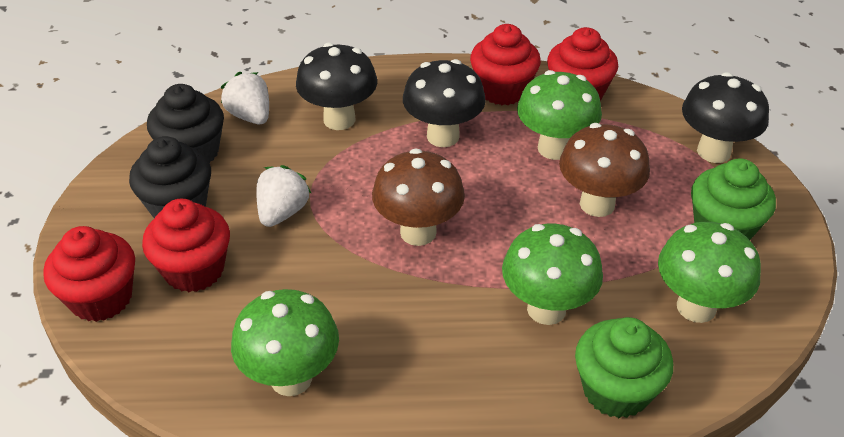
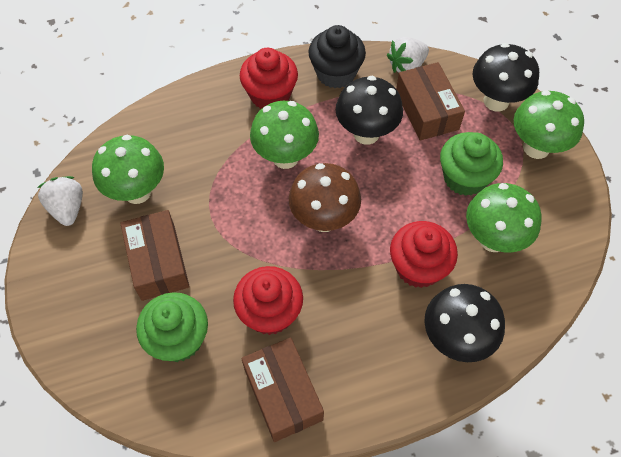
black cupcake: [129,136,211,218] [147,84,224,163] = 2 -> [308,25,366,88] = 1
brown box: none = 0 -> [121,210,190,301] [241,337,324,442] [396,62,465,141] = 3
brown mushroom: [372,148,465,246] [559,123,650,217] = 2 -> [289,163,361,232] = 1
red cupcake: [43,226,135,322] [142,199,230,292] [470,24,541,105] [547,27,618,101] = 4 -> [233,266,303,335] [240,48,298,109] [390,221,458,288] = 3

